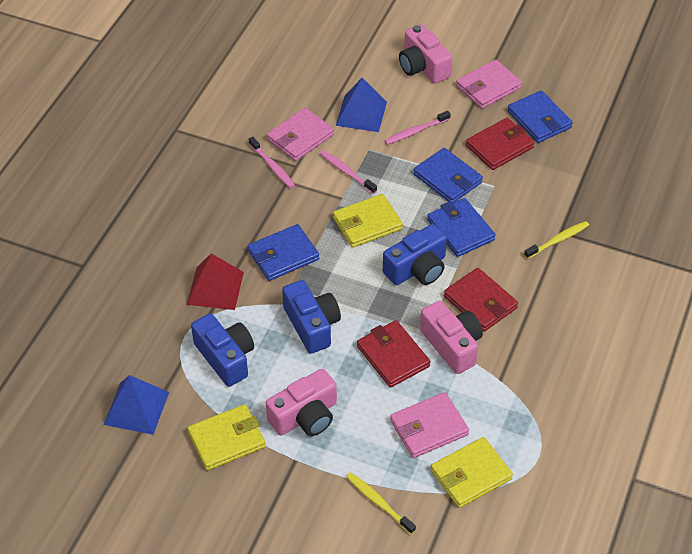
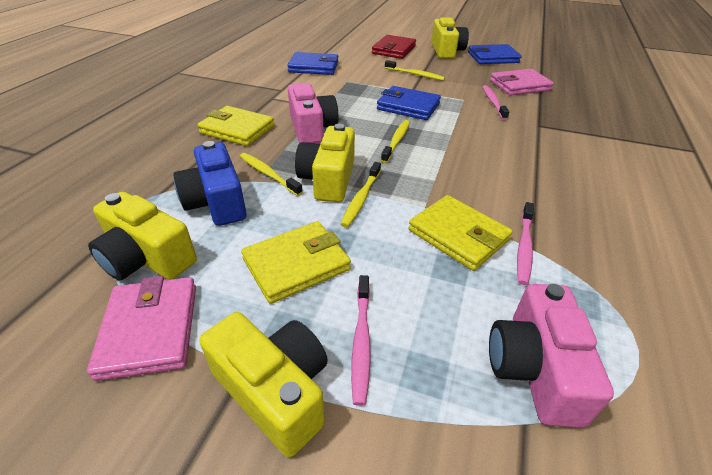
blue camera: [191,313,254,387] [282,280,341,354] [383,224,447,285] = 3 -> [173,141,247,226] = 1
blue pyramid: [104,375,169,435] [336,78,387,132] = 2 -> none = 0
blue wallet: [248,224,319,281] [413,148,483,203] [427,198,496,257] [507,90,573,143] = 4 -> [287,52,338,75] [377,86,441,120] [468,44,522,64] = 3
pink camera: [266,369,337,436] [399,24,452,84] [420,301,483,374] = 3 -> [288,83,338,143] [489,284,614,428] = 2
pink wallet: [267,108,334,161] [390,392,469,458] [456,60,522,109] = 3 -> [87,276,196,381] [490,69,554,96] = 2
red pyramid: [187,253,244,310] = 1 -> none = 0
red wallet: [357,320,430,388] [444,268,518,332] [466,118,534,170] = 3 -> [372,35,416,59] = 1
yellow camera: none = 0 -> [88,192,197,281] [199,312,328,457] [295,124,355,202] [431,17,469,58] = 4
yellow toothbrush: [346,472,416,534] [524,221,589,259] = 2 -> [240,153,303,196] [340,162,381,227] [381,120,410,163] [385,60,445,81] = 4

